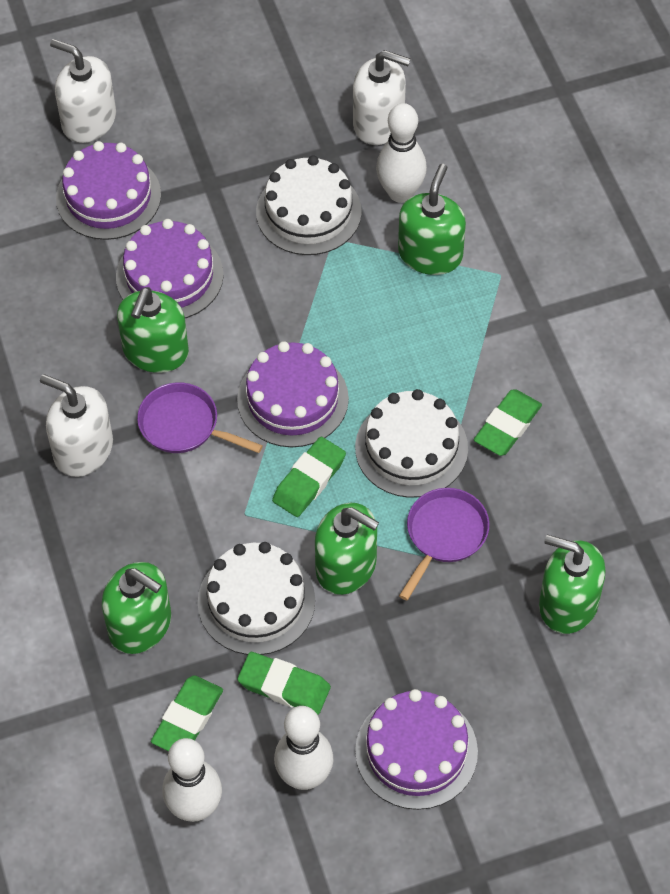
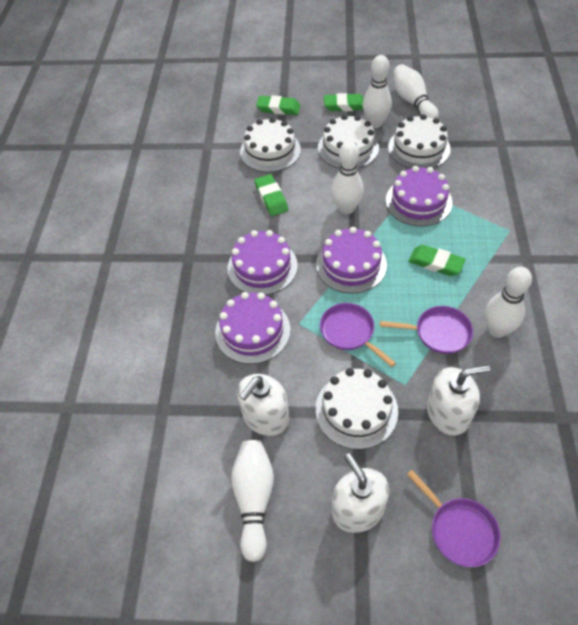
green soap dispenser: [102,562,171,654] [117,287,189,373] [315,503,379,595] [398,164,466,275] [539,535,606,634] = 5 -> none = 0
purple pan: [137,382,263,453] [399,488,489,601] = 2 -> [320,303,396,367] [380,306,473,354] [407,470,501,567] = 3
white bowling pin: [162,738,222,822] [274,706,333,790] [376,103,427,203] = 3 -> [231,440,274,562] [331,141,364,214] [363,55,392,128] [393,64,438,119] [485,267,532,338] = 5
white cake: [198,542,315,655] [256,156,362,255] [355,389,468,498] = 3 -> [240,117,301,172] [315,368,398,449] [318,114,379,169] [388,114,451,169] = 4

